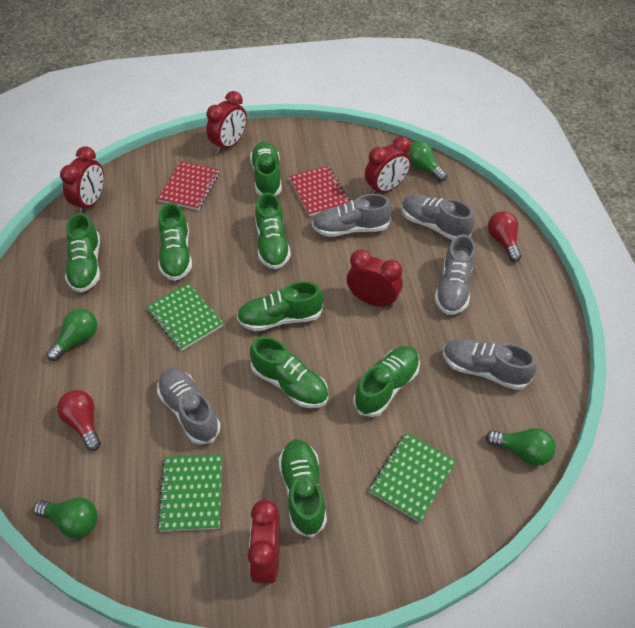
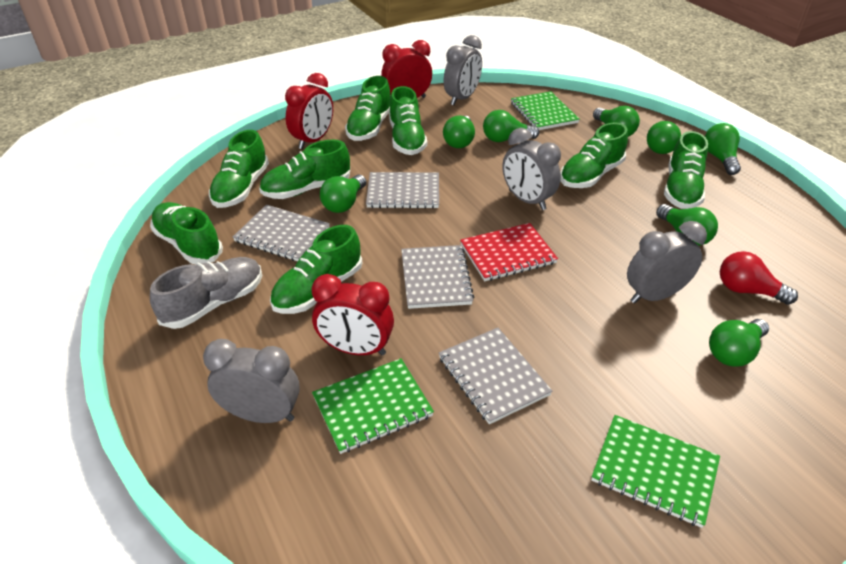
green light bulb: [33,497,98,538] [46,309,97,361] [406,141,447,182] [485,428,556,466] = 4 -> [320,175,366,213] [443,116,475,148] [483,110,540,142] [593,106,640,137] [647,121,681,154] [656,204,718,246] [705,123,741,175] [709,319,769,367] = 8
grey clock: none = 0 -> [203,339,300,423] [444,35,482,105] [502,128,561,210] [627,221,707,303] = 4
grey notebook: none = 0 -> [233,205,330,261] [366,172,439,209] [401,245,474,309] [439,328,552,424] = 4
grey shoe: [157,368,220,445] [312,194,392,237] [402,194,475,240] [435,234,475,315] [443,339,536,390] = 5 -> [150,257,263,329] = 1
red clock: [60,146,104,213] [206,91,247,154] [248,500,280,586] [347,249,403,308] [365,136,411,194] = 5 -> [285,73,333,149] [312,274,394,355] [381,40,432,98] = 3
red light bulb: [57,390,101,451] [488,211,522,262] = 2 -> [720,251,798,305] = 1
red notebook: [158,161,219,210] [289,166,350,216] = 2 -> [460,223,558,281] = 1

